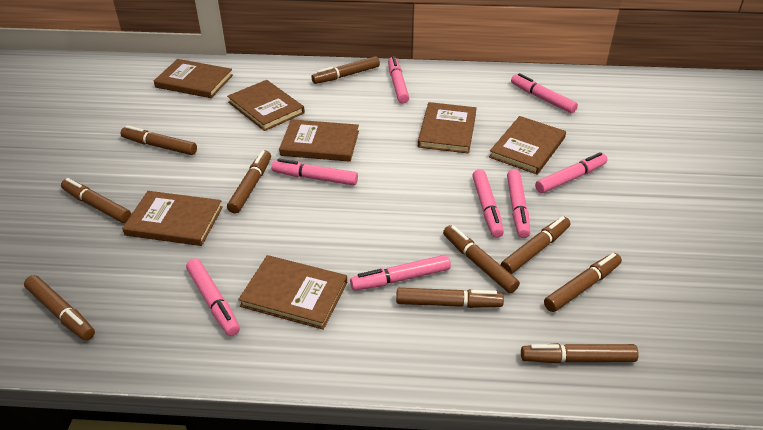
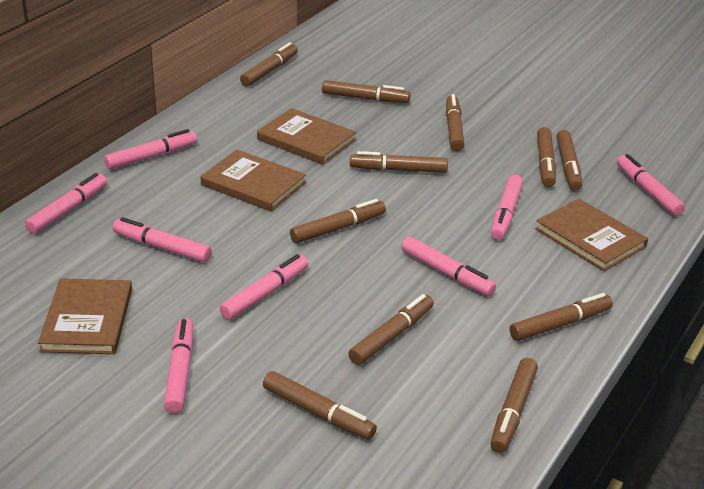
brown book: [122,191,223,246] [154,59,233,98] [227,80,305,131] [238,255,347,330] [279,119,359,162] [418,102,477,154] [489,116,566,175] = 7 -> [38,278,132,354] [200,150,306,212] [257,108,356,165] [535,198,648,271] = 4
brown marker: [24,275,95,340] [61,178,131,223] [121,125,197,155] [227,150,271,214] [311,56,380,84] [396,288,504,308] [443,225,520,293] [500,216,570,274] [521,343,639,363] [544,253,622,312] = 10 -> [240,42,298,86] [263,371,377,440] [290,199,386,243] [322,80,411,103] [348,294,434,365] [350,151,448,173] [446,94,464,151] [490,358,538,453] [510,293,613,341] [537,127,556,187] [556,130,582,191] = 11

